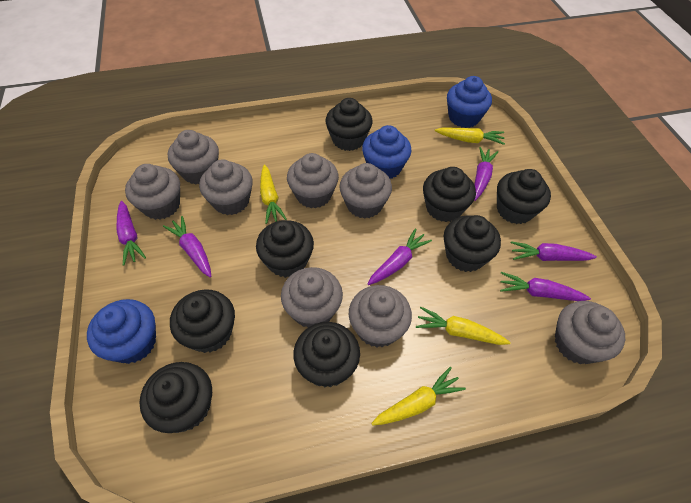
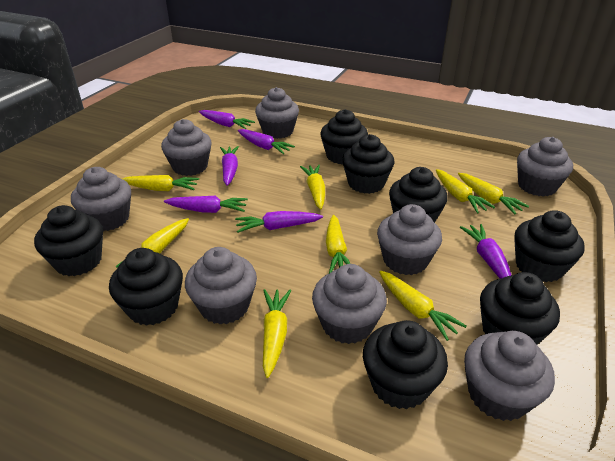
blue cupcake: [87,299,156,364] [362,125,412,179] [447,76,492,128] = 3 -> none = 0
yellow carrot: [260,164,287,224] [371,367,466,426] [416,307,511,345] [435,128,505,145] = 4 -> [116,218,189,268] [123,175,199,191] [263,289,291,378] [300,165,325,209] [326,215,351,273] [379,271,466,341] [436,169,495,213] [458,173,529,215] = 8

